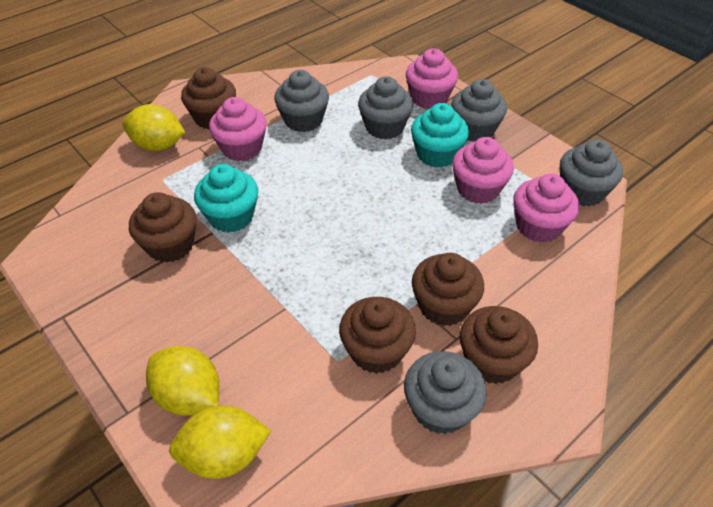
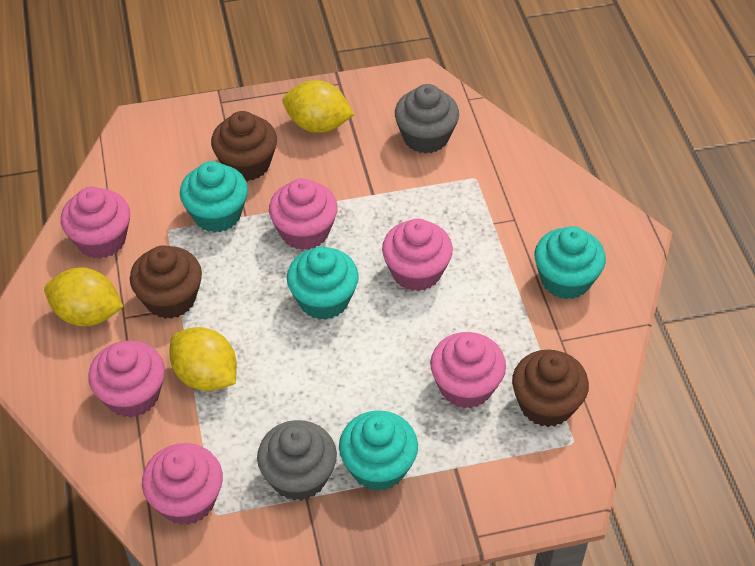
brown cupcake: [129,192,197,263] [181,67,236,129] [339,297,416,374] [412,253,484,326] [460,306,538,384] = 5 -> [130,246,202,319] [211,111,277,181] [512,350,589,427] = 3
grey cupcake: [274,70,329,132] [358,76,413,139] [404,351,487,434] [451,79,507,142] [560,139,623,207] = 5 -> [257,420,337,501] [395,84,459,154] = 2
pink cupcake: [209,97,267,161] [406,48,458,109] [452,137,514,204] [513,173,579,243] = 4 -> [61,187,130,259] [88,341,165,418] [142,443,223,525] [269,178,338,250] [382,219,453,291] [430,332,506,408] = 6
turquoise cupcake: [194,164,258,233] [411,103,469,168] = 2 -> [180,161,248,233] [287,246,359,320] [339,410,418,491] [535,226,606,299] = 4

